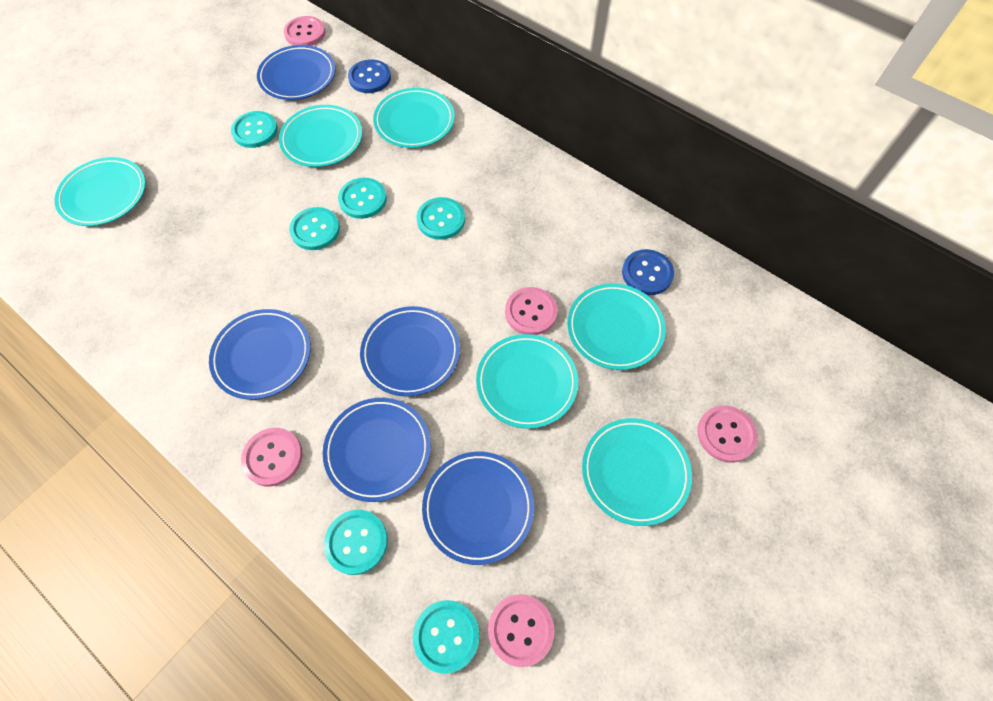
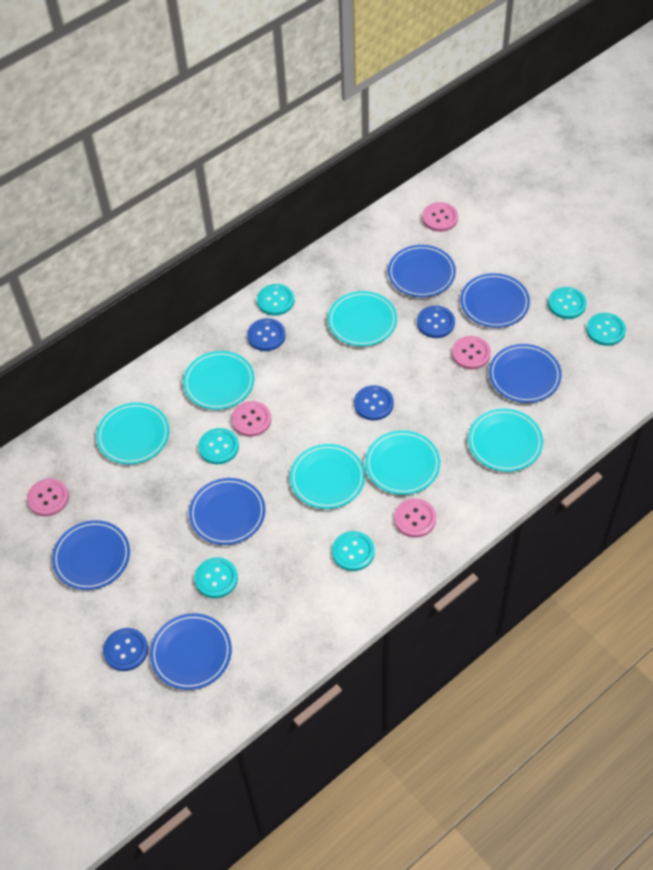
blue button: [348,59,391,93] [622,249,674,295] = 2 -> [103,628,148,671] [247,318,286,351] [354,385,394,421] [417,305,455,338] = 4
blue plate: [209,309,311,400] [257,45,335,100] [323,398,431,502] [360,306,460,397] [422,452,534,565] = 5 -> [52,520,130,590] [150,613,232,690] [189,478,265,545] [388,245,456,297] [460,273,530,328] [489,344,562,403] = 6

